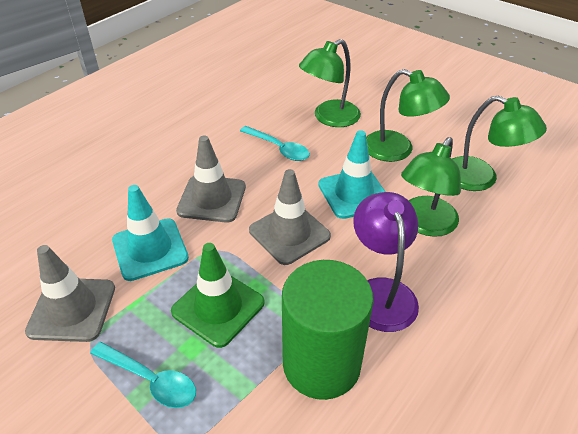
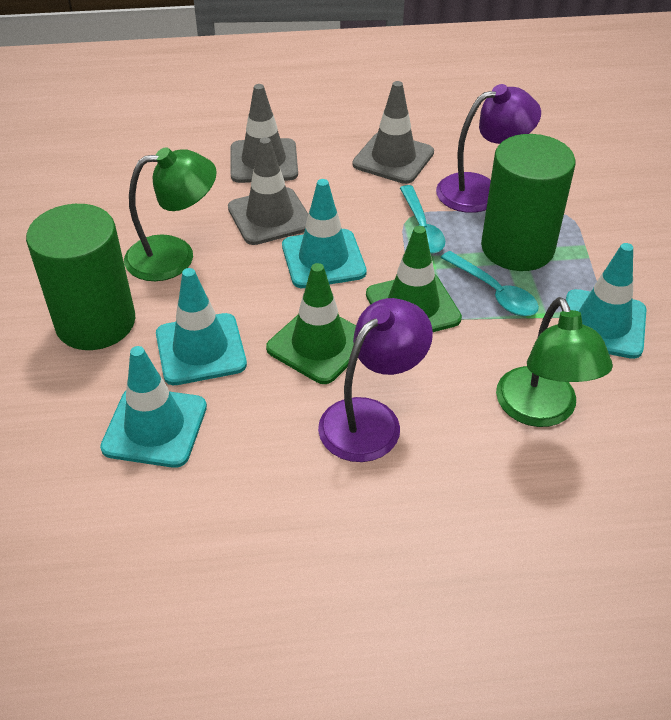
green cylinder: [282,260,374,400] = 1 -> [26,204,135,350] [481,134,575,271] = 2
green lamp: [299,39,361,127] [366,69,450,162] [401,137,461,237] [452,96,547,191] = 4 -> [124,147,217,281] [496,297,613,427] = 2
green traffic cone: [171,243,265,348] = 1 -> [266,263,356,384] [366,226,462,332] = 2
purple lamp: [353,192,419,332] = 1 -> [318,298,433,462] [436,84,541,213] = 2
turquoise traffic cone: [112,185,189,281] [318,130,386,219] = 2 -> [100,346,207,468] [156,268,247,385] [282,179,367,288] [566,243,646,359] = 4

